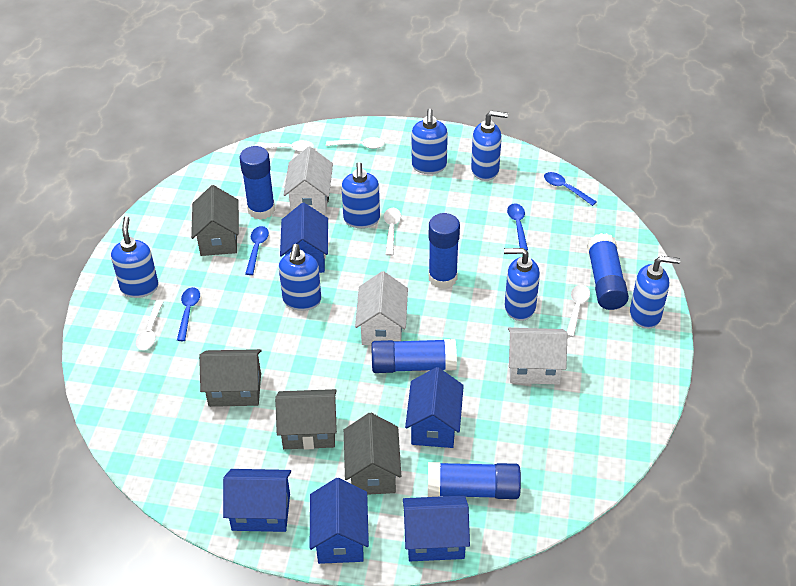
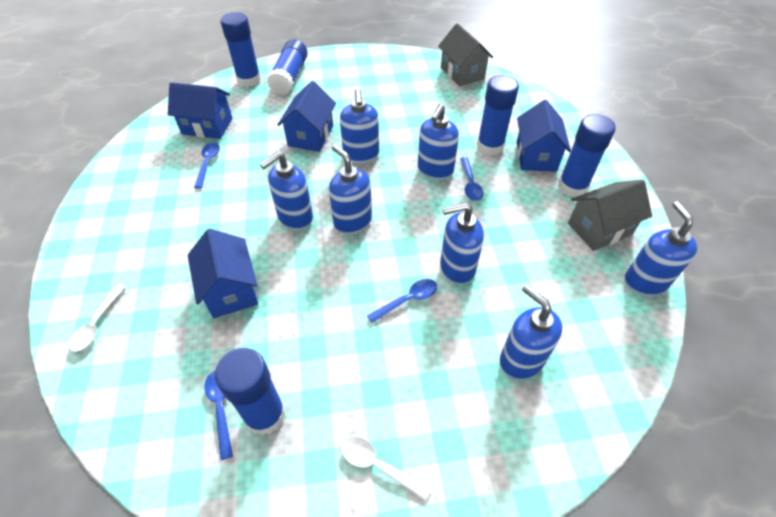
blue house: [223,469,291,532] [280,203,328,273] [310,478,369,564] [403,495,470,561] [405,367,464,448] = 5 -> [168,82,233,139] [188,229,258,318] [278,81,336,152] [517,100,571,172] = 4
grey house: [191,185,239,256] [199,349,262,407] [275,389,337,450] [344,413,401,495] = 4 -> [438,23,493,87] [568,180,652,251] = 2
white house: [284,147,333,215] [355,271,408,345] [508,328,568,384] = 3 -> none = 0
white spoon: [136,300,164,350] [255,140,314,152] [326,137,385,149] [384,208,401,256] [567,285,590,337] = 5 -> [69,284,126,352] [341,437,431,501] = 2

